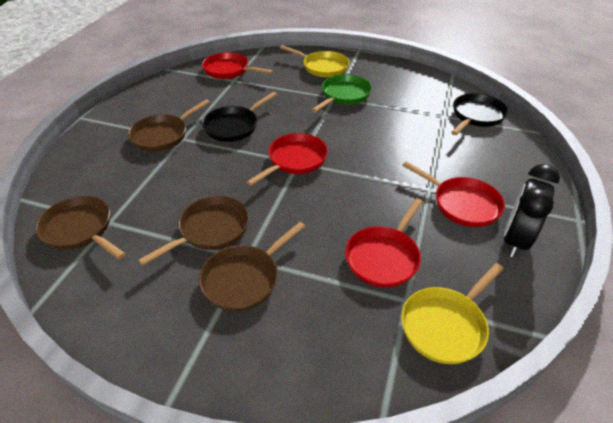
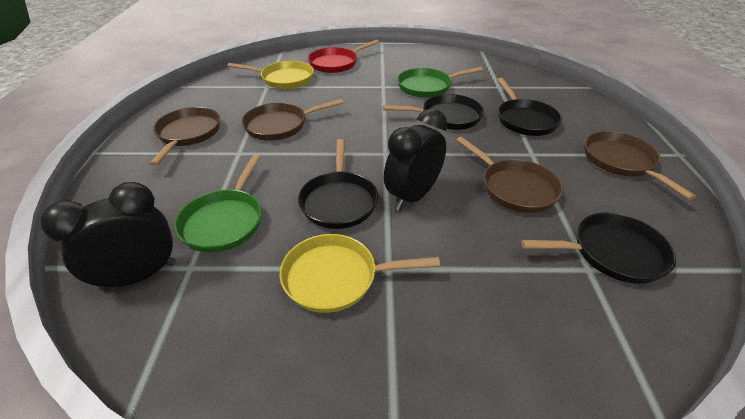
black clock: [504,164,560,257] = 1 -> [40,182,176,291] [384,108,448,211] = 2
black pan: [202,92,277,142] [451,93,508,135] = 2 -> [298,139,378,229] [383,94,484,130] [497,78,562,136] [521,213,676,284] = 4
green pan: [312,74,372,112] = 1 -> [174,155,262,253] [397,67,483,98] = 2
red pan: [202,52,274,79] [247,133,328,186] [345,198,423,288] [402,161,505,227] = 4 -> [308,40,380,73] = 1

